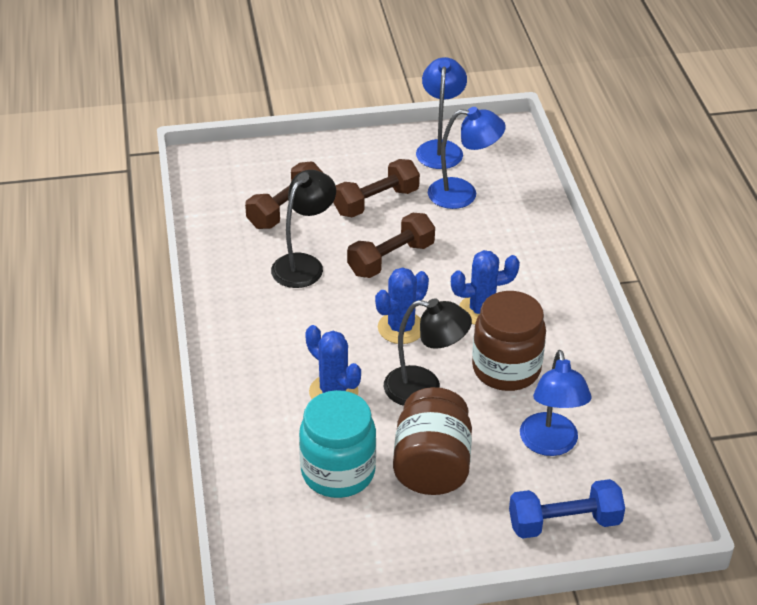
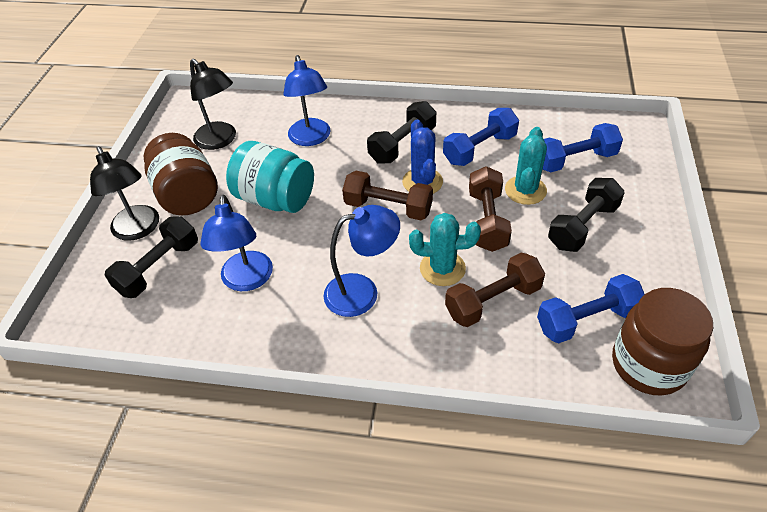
black dumbbell: none = 0 -> [105,216,198,298] [367,101,436,164] [548,178,625,252] = 3
blue cactus: [305,325,361,399] [375,267,429,344] [451,250,520,325] = 3 -> [402,120,443,194] = 1
blue dumbbell: [509,479,625,539] = 1 -> [443,108,519,166] [537,274,645,344] [542,123,623,172] = 3
turquoise cactus: none = 0 -> [409,213,481,286] [505,127,547,205] = 2

